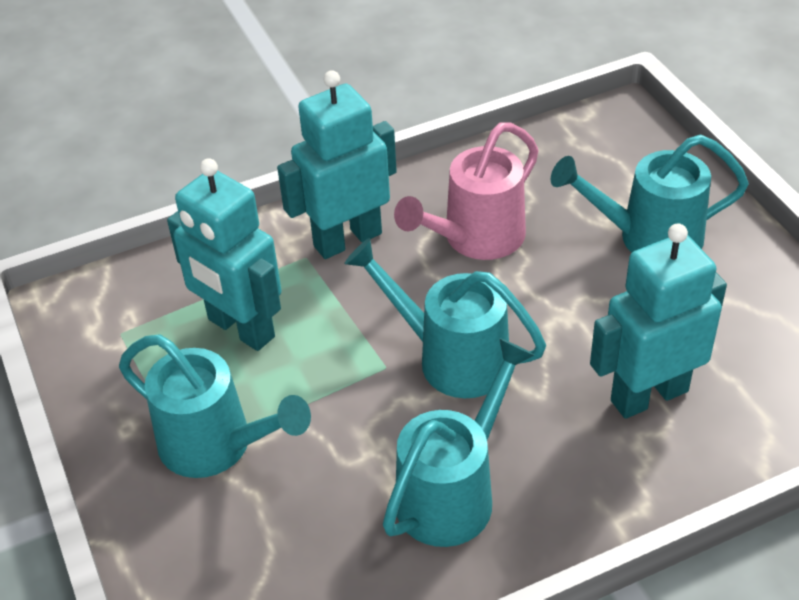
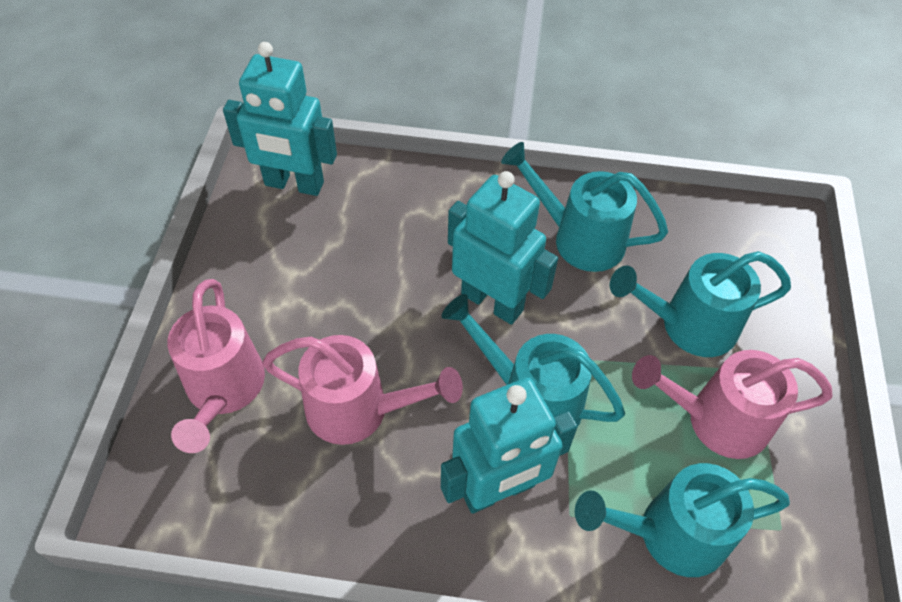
pink watering can: [394,122,539,260] = 1 -> [167,279,265,453] [262,335,463,445] [632,350,833,459] = 3

